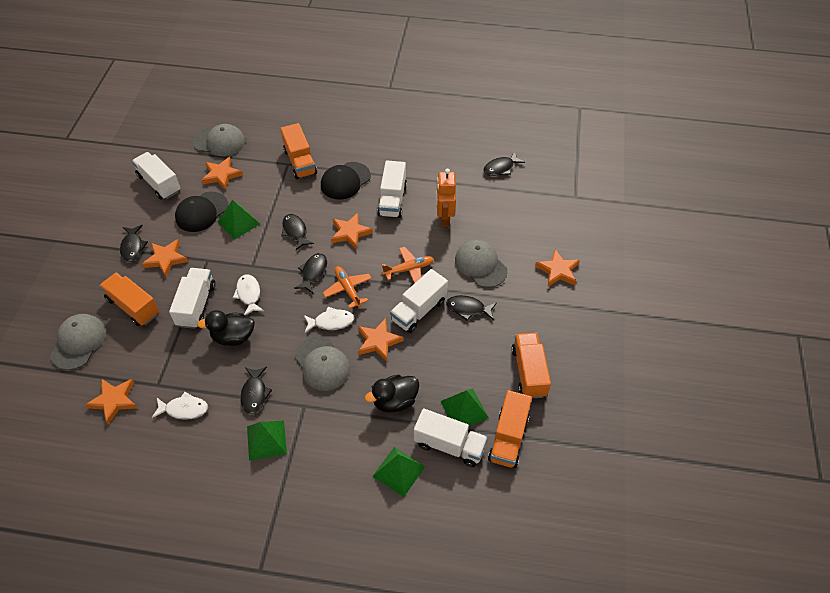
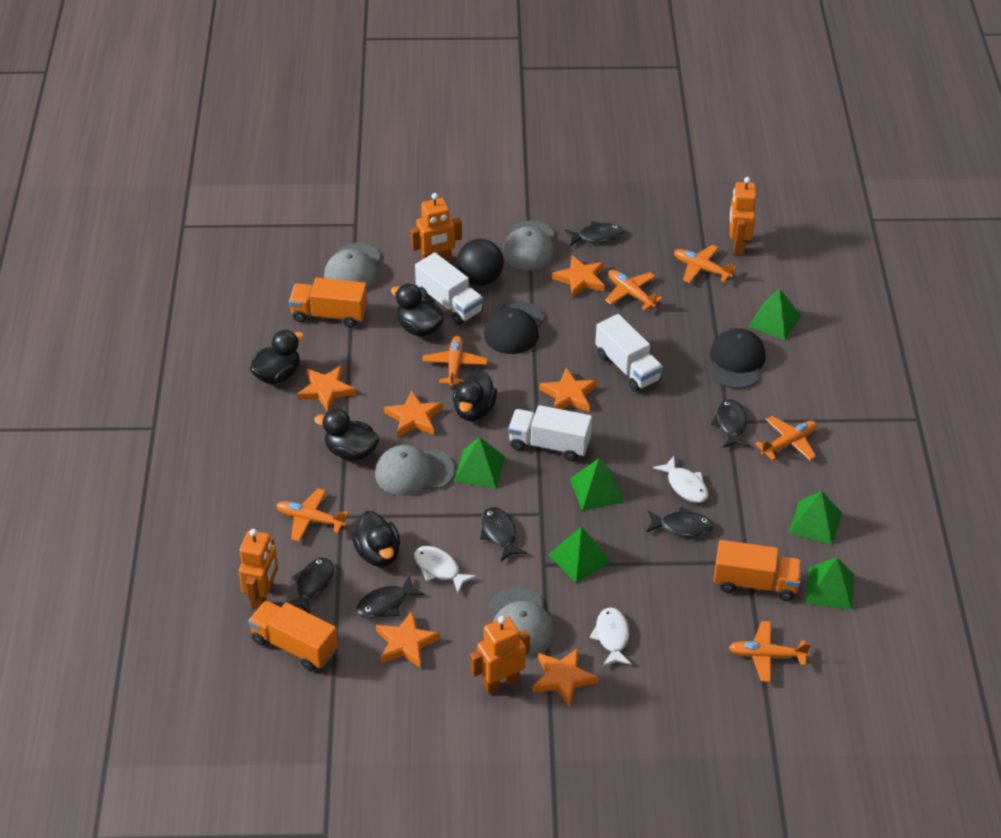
black ball: none = 0 -> [457,239,504,286] = 1
black duck: [197,310,255,346] [365,375,419,413] = 2 -> [250,330,304,384] [314,409,380,461] [352,511,400,567] [391,284,444,337] [453,369,497,421] = 5
green pyramid: [218,200,260,239] [247,421,287,461] [372,447,425,497] [440,388,489,426] = 4 -> [454,437,505,489] [548,526,611,583] [570,459,624,511] [748,289,801,340] [789,491,842,545] [806,557,854,610] = 6
orange plane: [323,266,372,309] [382,247,434,284] = 2 -> [276,488,348,542] [423,336,487,387] [605,270,663,310] [674,245,736,283] [729,621,811,682] [755,416,817,461] = 6
orange robot: [436,169,456,227] = 1 -> [239,529,278,609] [411,193,462,262] [470,616,530,694] [730,177,756,255] = 4
orange truck: [99,272,159,326] [280,123,317,179] [488,390,532,468] [511,333,551,399] = 4 -> [248,600,338,671] [289,278,368,327] [713,540,802,601] = 3
white truck: [132,152,181,200] [169,268,216,329] [377,161,407,218] [390,269,448,333] [414,408,488,467] = 5 -> [415,252,483,325] [508,405,592,461] [595,314,663,392] = 3

